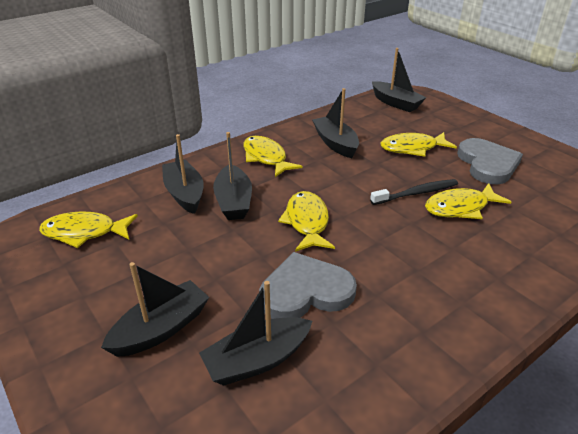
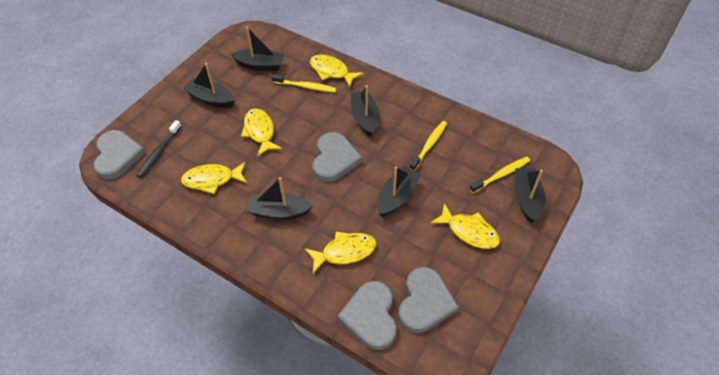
grey heart: [259,252,357,319] [457,138,523,184] = 2 -> [93,130,146,179] [312,132,362,182] [337,281,397,350] [398,267,459,333] = 4
yellow toothbrush: none = 0 -> [271,74,337,92] [409,121,447,171] [470,157,530,193] = 3

